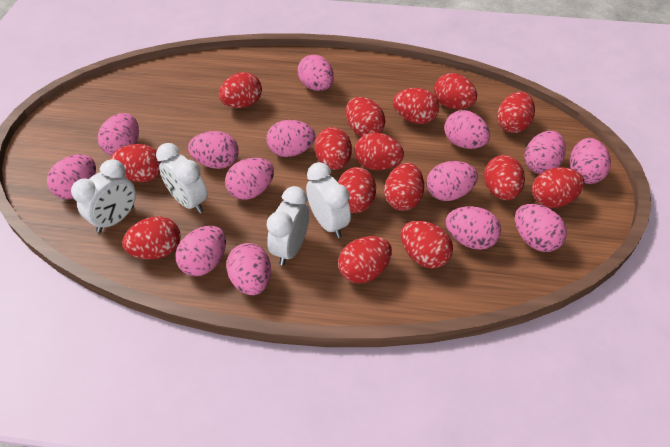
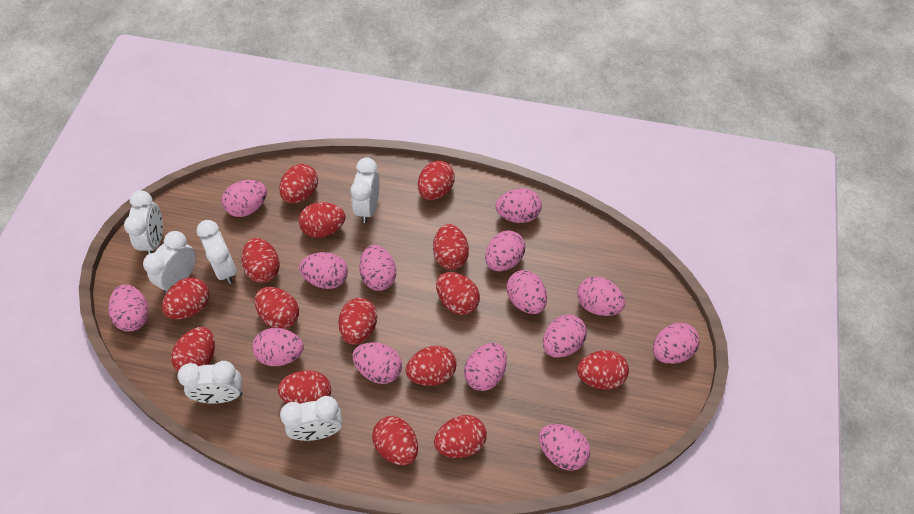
white clock: [71,159,136,232] [156,143,208,213] [267,186,309,266] [306,162,351,238] = 4 -> [124,190,163,254] [143,231,196,294] [178,361,242,404] [197,220,236,284] [280,396,342,441] [350,157,379,223] = 6

